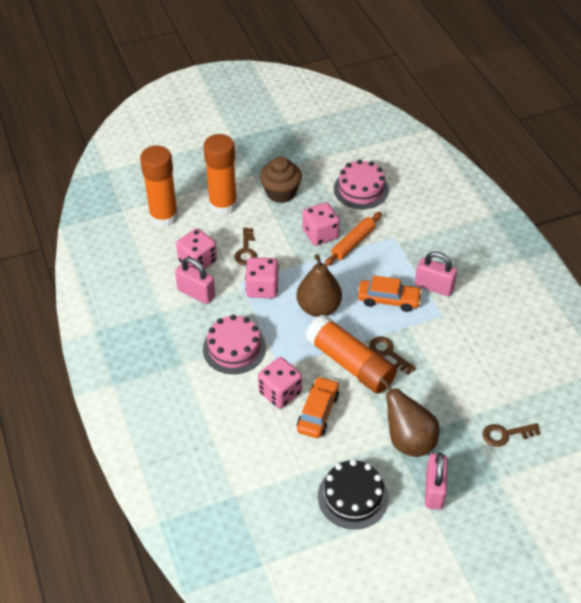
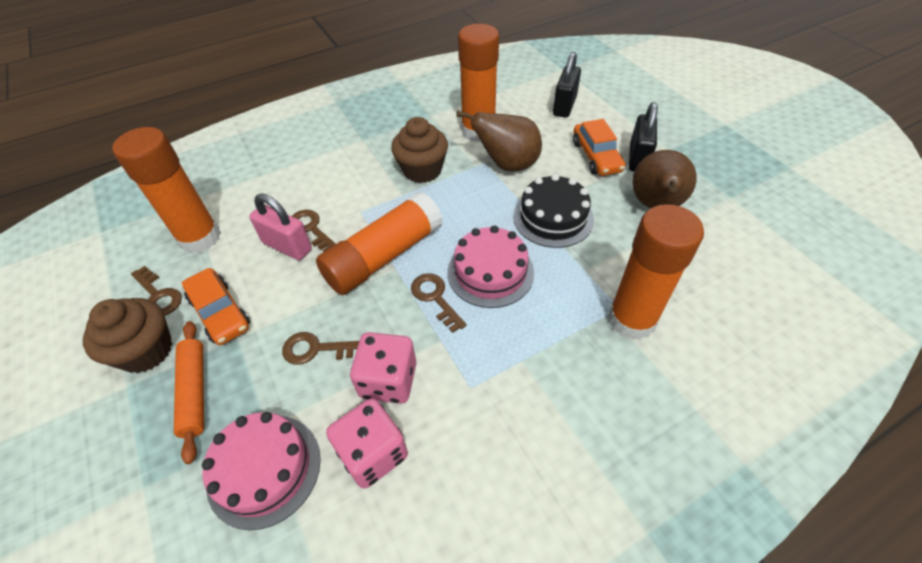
black padlock: none = 0 -> [553,52,581,118] [629,102,658,171] = 2
brown cupcake: [260,157,302,203] = 1 -> [83,298,172,373] [391,117,448,183] = 2
brown key: [234,228,257,265] [369,337,416,375] [482,423,540,447] = 3 -> [131,266,182,315] [282,332,359,365] [292,210,336,252] [411,273,467,333] = 4
orange glue stick: [140,146,178,228] [203,134,237,216] [305,315,397,394] = 3 -> [112,127,221,254] [316,192,443,295] [458,24,499,142] [608,204,704,340] = 4
pink dice: [176,228,217,269] [245,257,279,298] [258,357,302,409] [302,202,340,246] = 4 -> [326,398,408,489] [350,332,416,404] = 2
pink padlock: [175,257,215,304] [415,251,457,296] [425,452,447,510] = 3 -> [249,194,312,260] = 1

